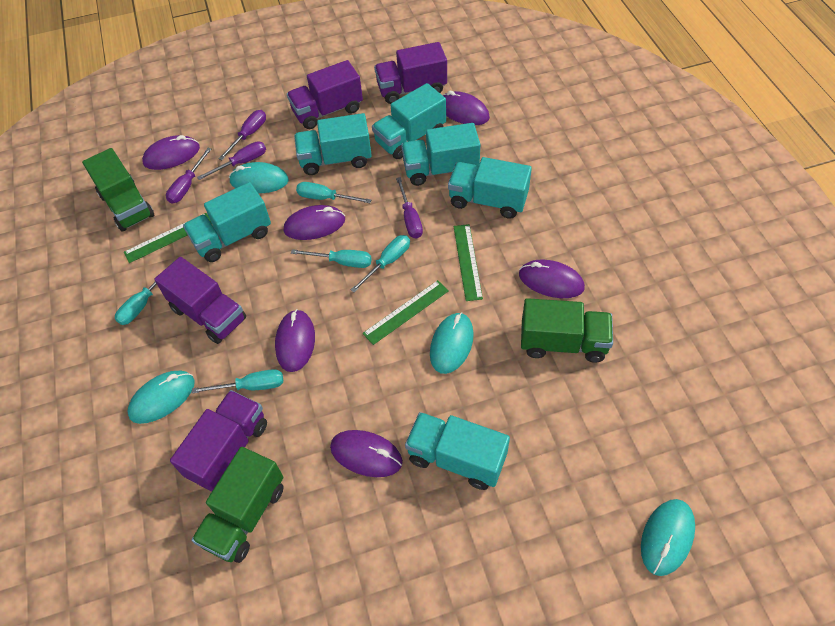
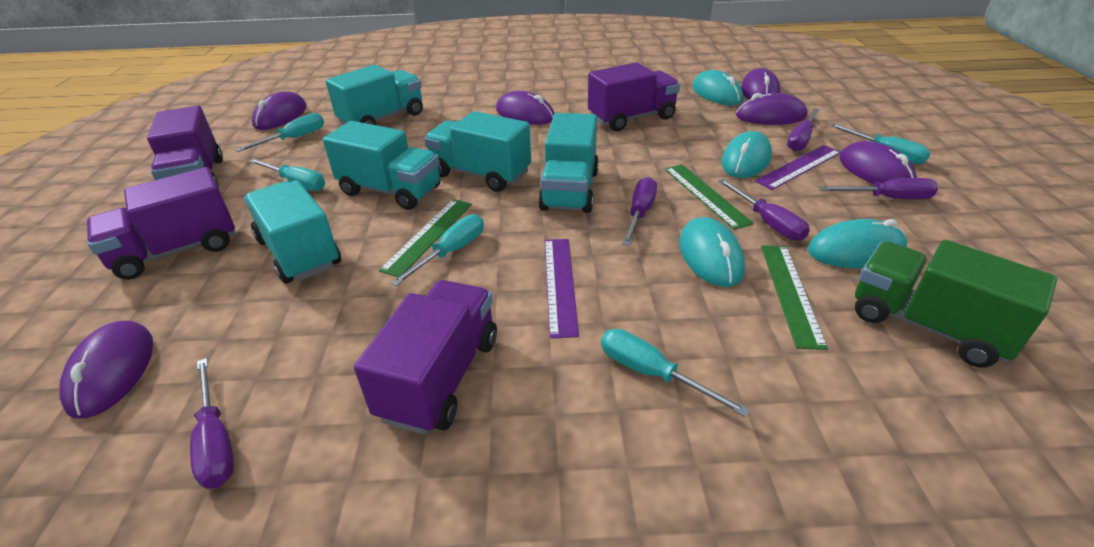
green truck: [82,148,154,232] [191,447,284,563] [521,298,613,363] = 3 -> [855,240,1057,368] = 1
purple ruler: none = 0 -> [545,239,579,338] [754,145,841,190] = 2
purple screwdriver: [166,148,211,204] [197,141,266,180] [218,110,266,160] [396,177,423,238] = 4 -> [190,358,234,489] [622,177,657,246] [718,179,810,241] [787,108,820,151] [819,178,938,199] = 5
turquoise truck: [183,182,271,262] [294,113,372,175] [372,83,446,159] [401,123,480,186] [405,412,510,490] [448,157,532,219] = 6 -> [244,180,341,284] [323,121,440,210] [326,65,423,125] [424,111,531,192] [538,113,599,213] = 5

